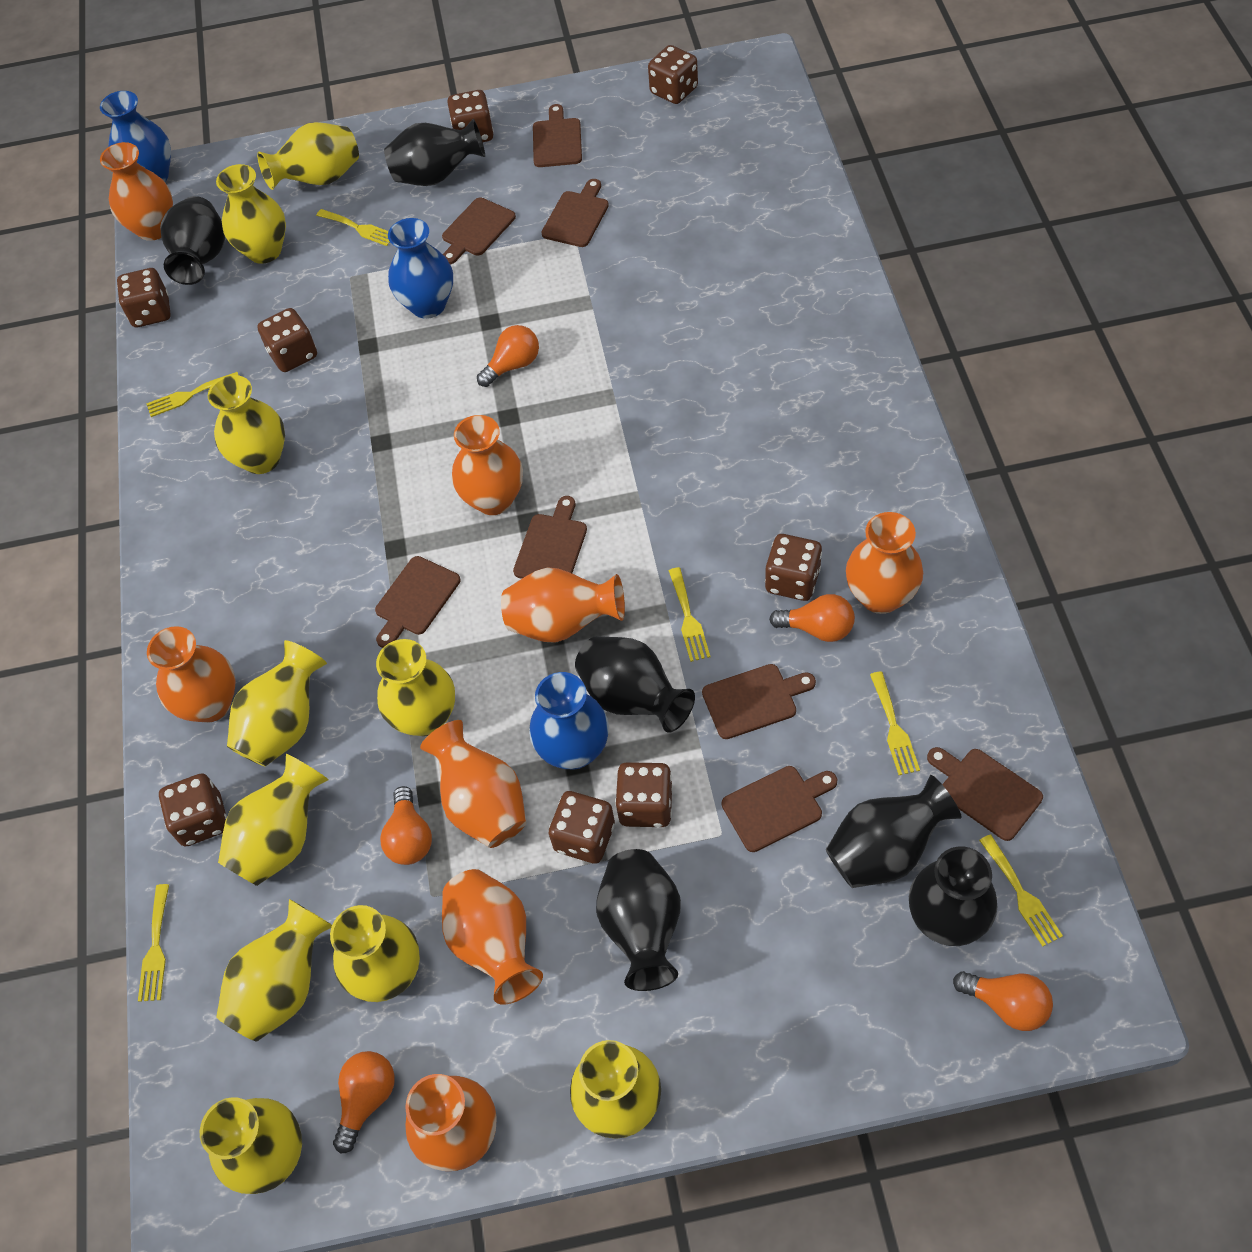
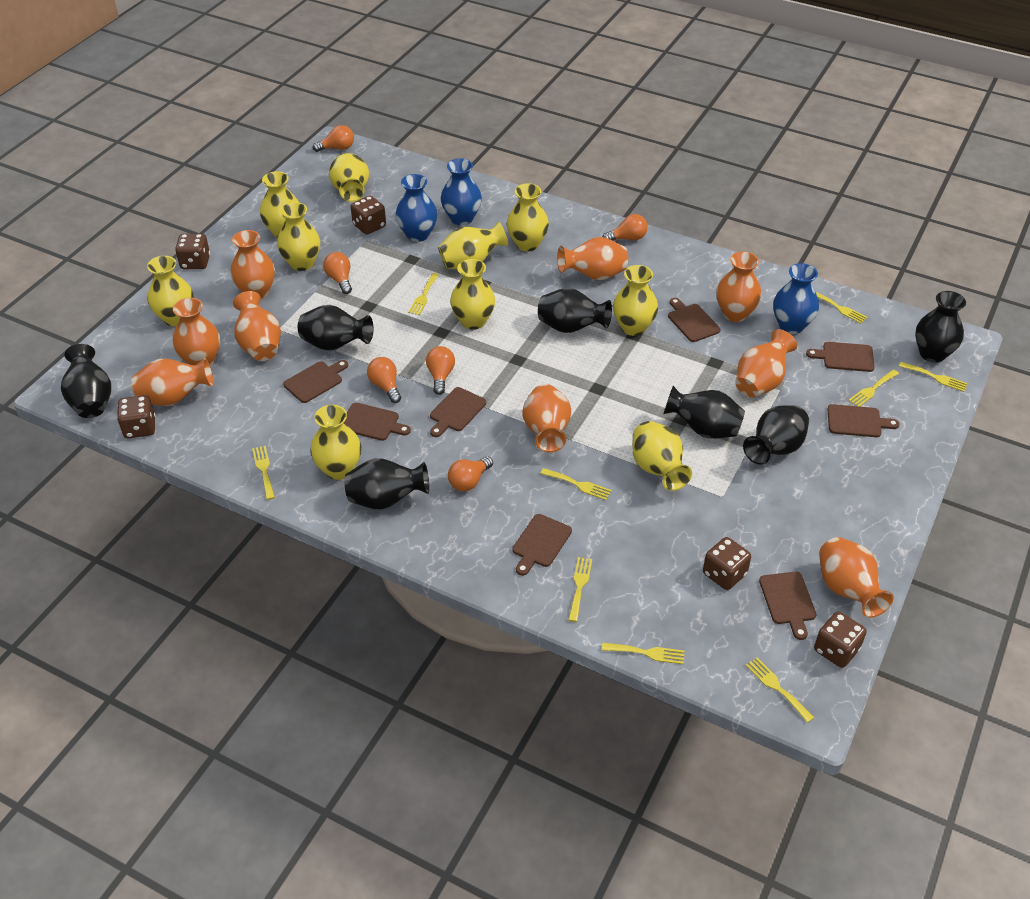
black vase: [160,196,225,285] [384,119,485,186] [575,636,695,733] [596,849,681,991] [826,775,962,888] [909,847,997,946] = 6 -> [61,344,111,418] [298,305,373,351] [344,458,429,510] [538,288,612,333] [663,386,745,439] [743,405,809,465] [915,291,966,363] = 7
brown dice: [117,268,171,327] [159,773,227,846] [258,308,317,372] [447,90,494,142] [549,791,615,864] [615,762,673,827] [648,45,698,104] [765,534,822,601] = 8 -> [117,395,155,438] [175,234,210,269] [351,196,386,235] [703,537,751,590] [814,611,867,668] = 5
orange light bulb: [333,1051,395,1153] [380,786,432,865] [477,325,539,387] [769,594,855,642] [953,971,1053,1031] = 5 -> [313,125,354,152] [323,252,352,294] [367,357,401,403] [426,346,455,395] [448,456,493,491] [603,214,648,241] = 6
orange vase: [100,142,173,241] [147,626,236,723] [405,1074,497,1171] [420,720,527,848] [442,869,543,1004] [452,415,523,515] [501,567,625,643] [846,512,923,614] = 8 -> [132,357,213,406] [173,298,220,366] [230,230,275,299] [233,291,281,361] [523,384,571,452] [557,237,628,280] [716,252,761,322] [735,329,797,398] [819,537,894,618] = 9
yellow fork: [138,884,169,1002] [146,372,238,417] [316,209,390,246] [669,567,710,662] [870,671,920,775] [979,834,1063,947] = 6 -> [252,446,275,500] [408,273,439,315] [540,468,611,500] [568,557,592,622] [602,643,685,664] [746,657,814,723] [816,292,867,324] [848,369,899,407] [899,362,968,392] = 9

